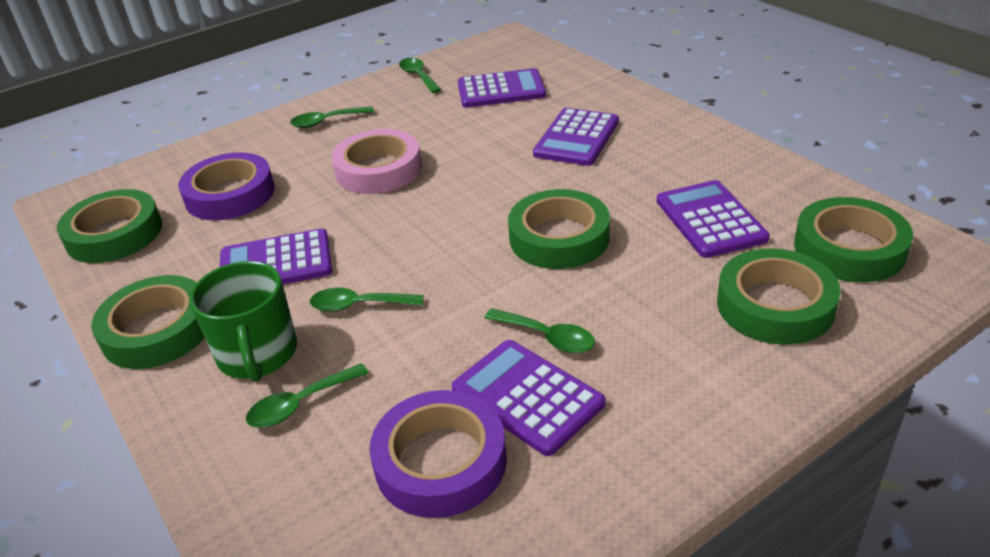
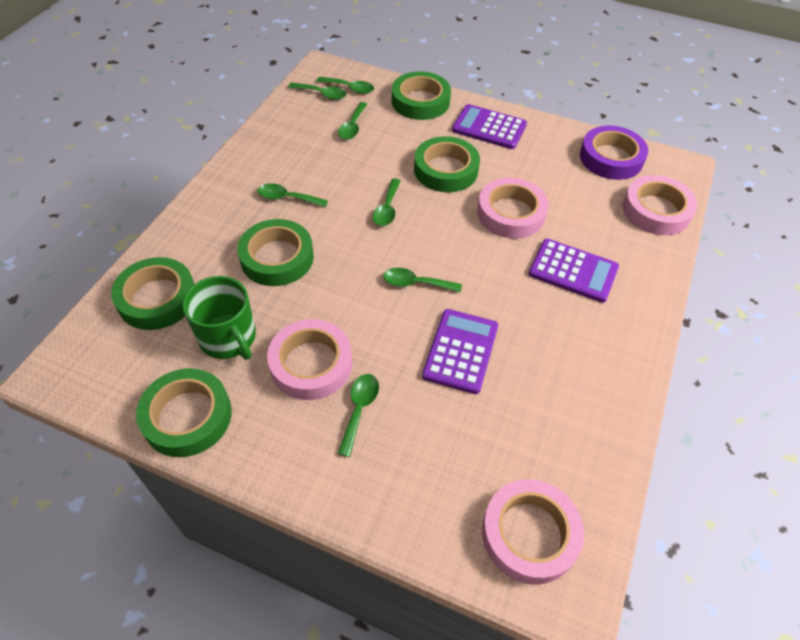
green spoon: [246,363,369,428] [290,106,374,128] [310,288,424,312] [399,58,441,93] [484,308,595,353] = 5 -> [258,183,328,207] [288,82,346,100] [316,77,374,94] [338,102,368,140] [338,374,379,457] [372,178,401,226] [383,267,462,292] = 7
pink tape: [331,129,422,194] = 1 -> [267,319,352,400] [477,178,549,239] [482,479,584,585] [622,175,698,235] = 4
purple calculator: [220,228,332,284] [452,340,605,456] [458,68,546,108] [533,108,619,166] [657,180,770,258] = 5 -> [422,309,498,394] [452,104,527,149] [529,239,619,303] = 3
purple tape: [178,152,275,220] [369,390,507,518] = 2 -> [580,125,648,180] = 1

